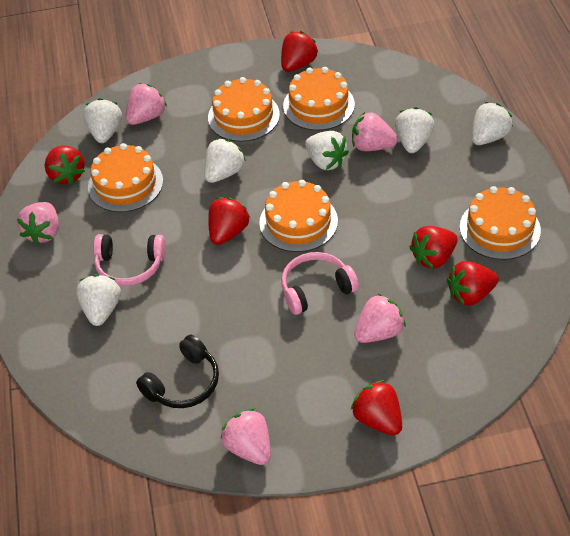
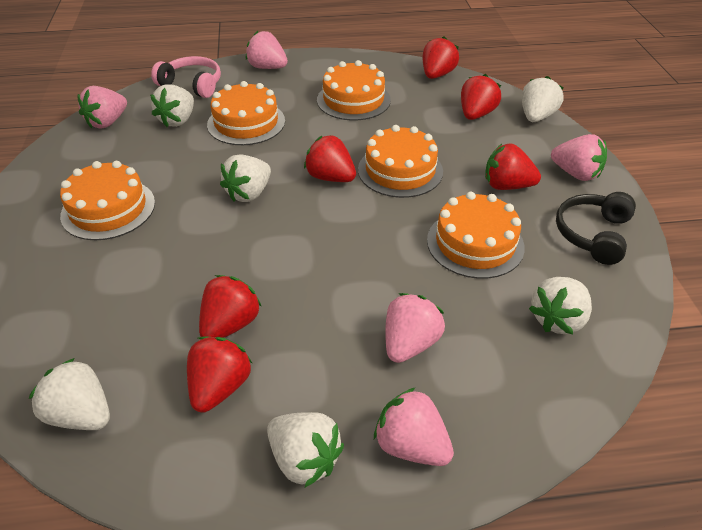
pink headphones: [94,234,166,286] [281,252,359,315] = 2 -> [151,56,221,98] = 1

